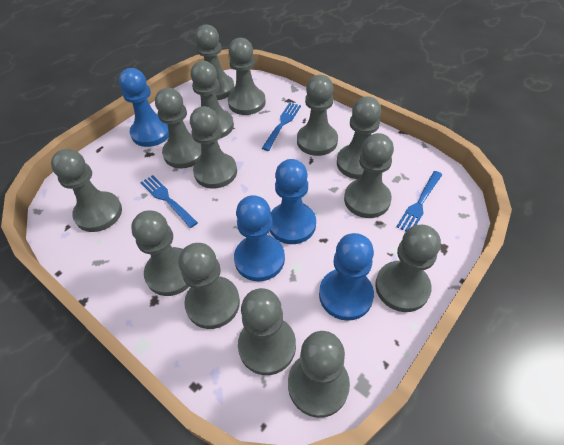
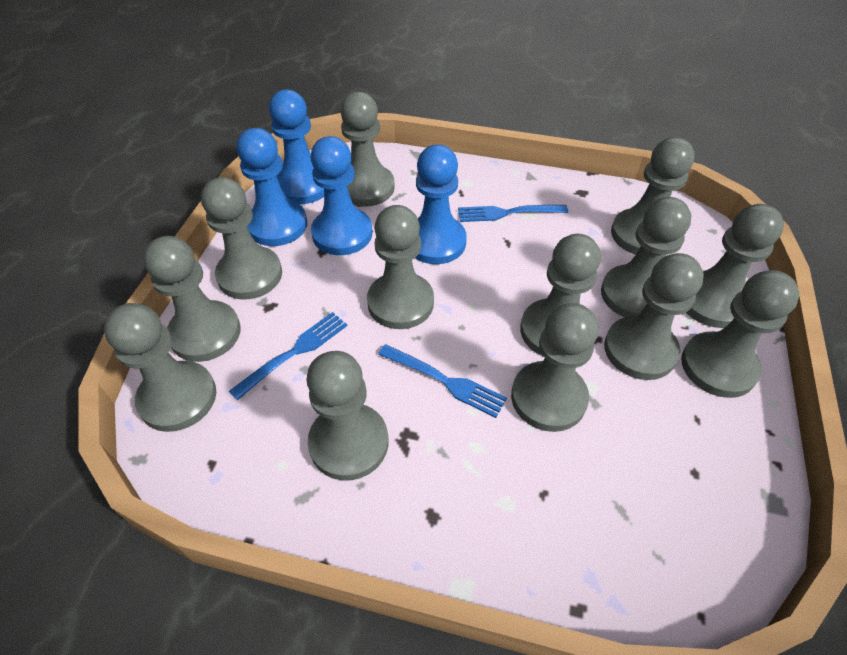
grey pawn: [51,149,122,232] [131,210,189,296] [155,88,201,169] [178,243,240,329] [190,106,237,189] [191,61,234,139] [195,24,235,100] [228,38,266,115] [238,288,296,375] [288,331,350,418] [297,75,338,156] [337,96,381,179] [344,133,394,218] [375,225,441,312] = 14 -> [104,303,216,432] [143,236,241,362] [201,177,282,300] [306,351,388,481] [340,91,395,207] [367,205,434,329] [511,303,598,432] [520,234,601,357] [601,197,691,317] [604,253,704,380] [611,137,695,255] [681,270,799,398] [686,204,784,328] = 13

